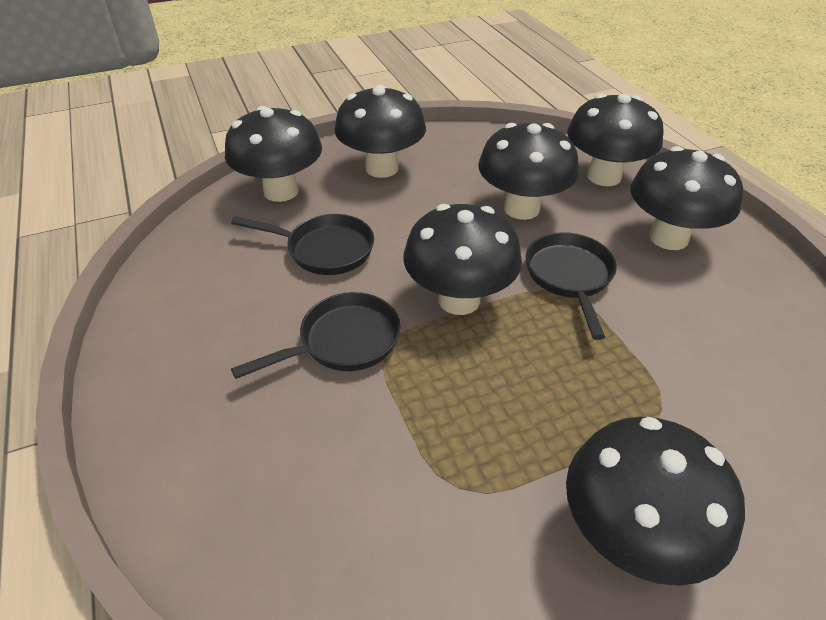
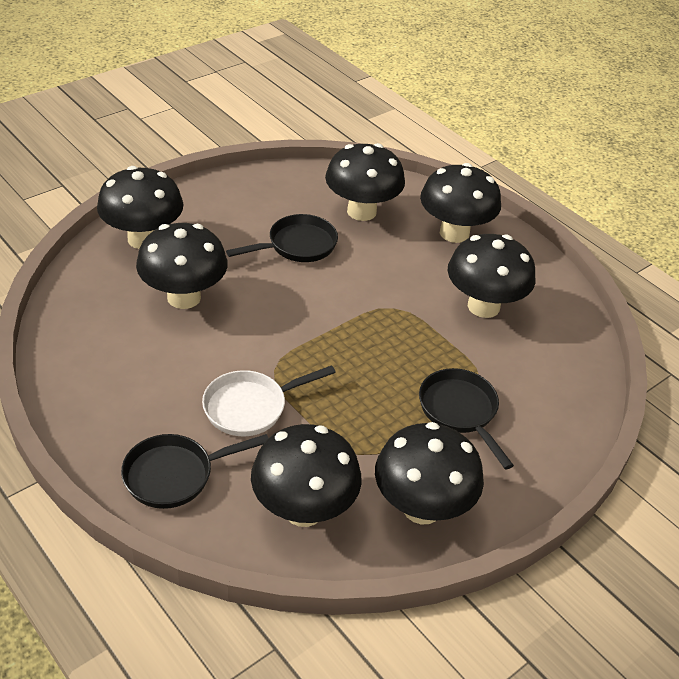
white pan: none = 0 -> [202,365,336,436] = 1

